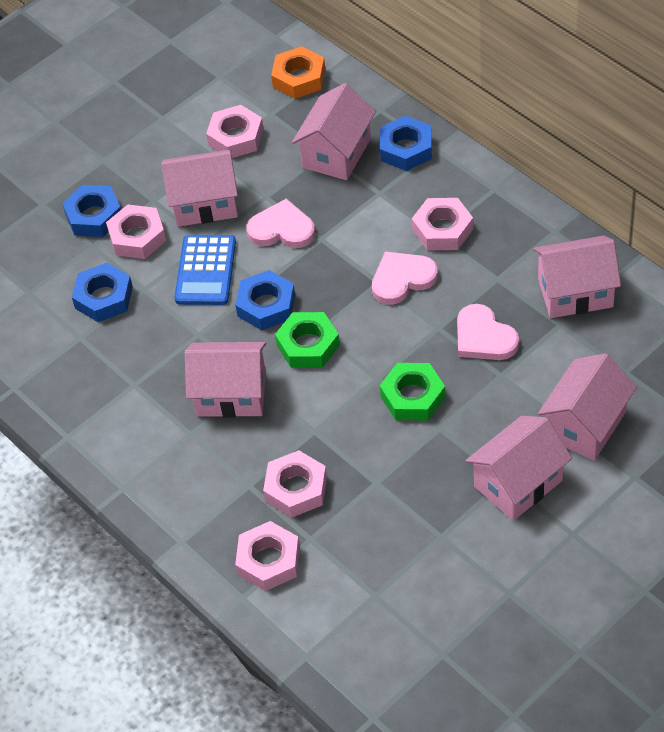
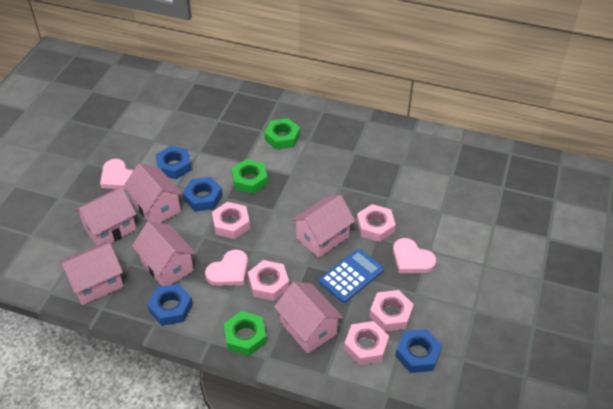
green nut: [275,312,340,368] [380,363,446,421] = 2 -> [224,311,267,356] [232,159,268,194] [264,118,300,150] = 3
orange nut: [271,46,325,99] = 1 -> none = 0

